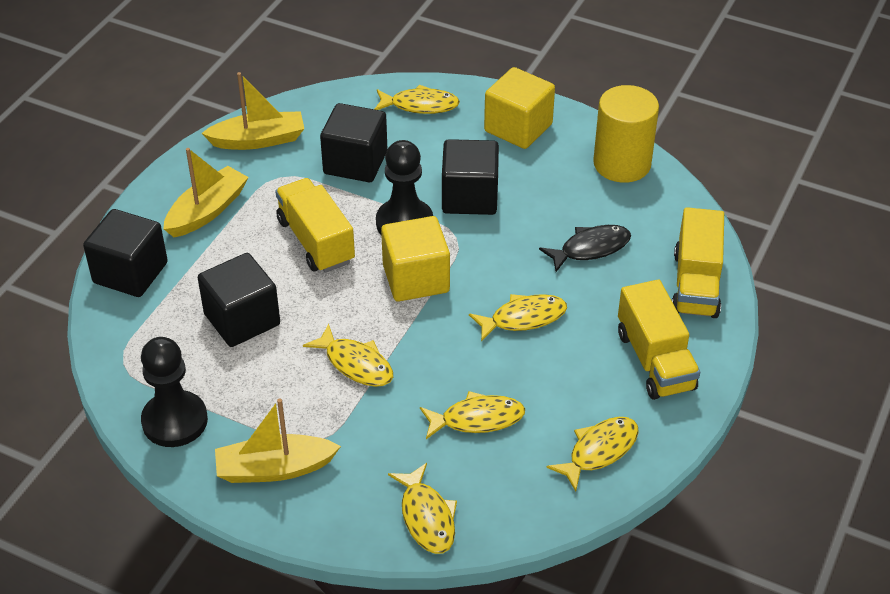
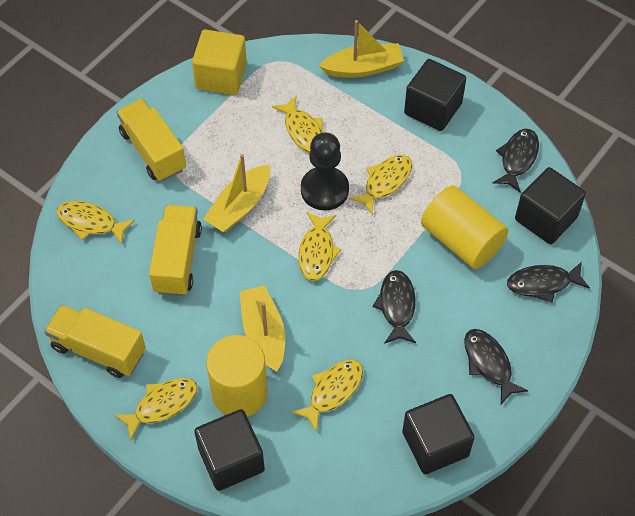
black fish: [539,225,631,272] = 1 -> [373,270,416,344] [464,329,529,404] [493,129,539,193] [507,262,590,303] = 4
black pawn: [141,337,208,447] [376,140,433,234] = 2 -> [301,132,349,211] = 1
yellow cube: [381,216,450,302] [484,67,555,149] = 2 -> [192,29,247,95] = 1
yellow cylinder: [593,85,659,183] = 1 -> [206,335,268,417] [421,185,508,269] = 2

